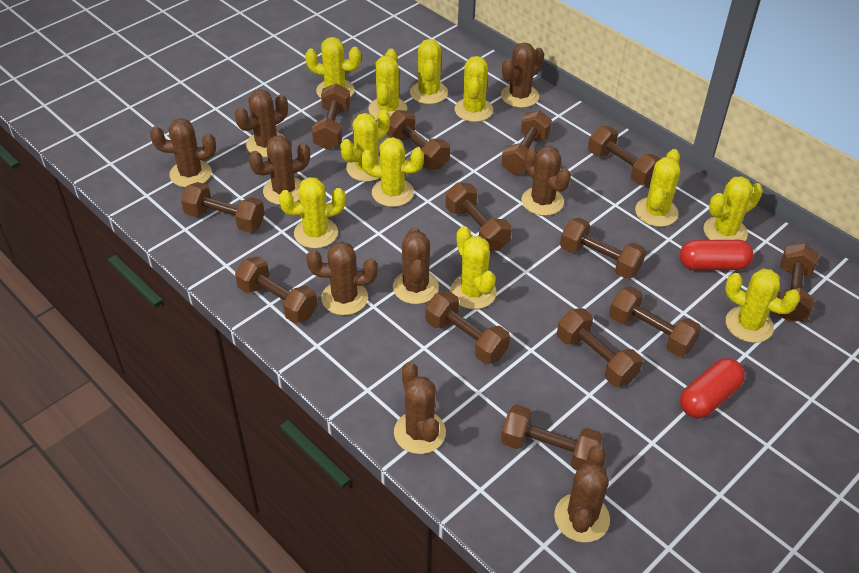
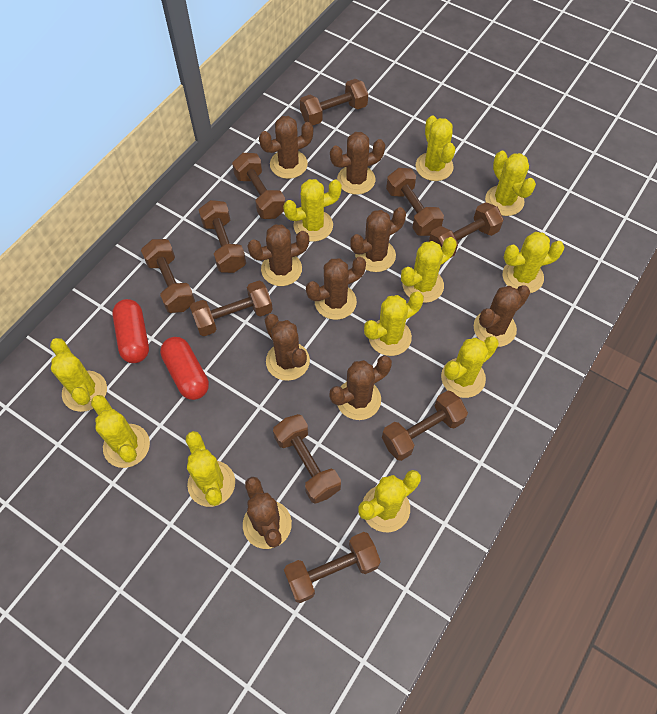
brown dumbbell: [181,182,265,232] [235,256,318,323] [312,83,350,149] [387,110,450,170] [425,291,510,364] [446,182,512,251] [501,110,552,175] [501,405,603,470] [557,308,643,387] [560,218,646,279] [588,126,660,185] [609,286,701,357] [777,243,819,322] = 13 -> [141,239,195,313] [190,281,273,336] [199,200,246,273] [232,153,285,219] [273,414,341,504] [284,532,381,603] [300,79,368,126] [382,390,468,461] [386,168,444,236] [429,202,504,257] = 10

